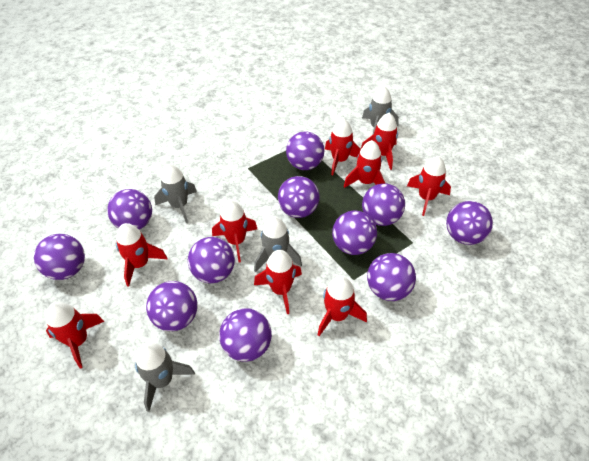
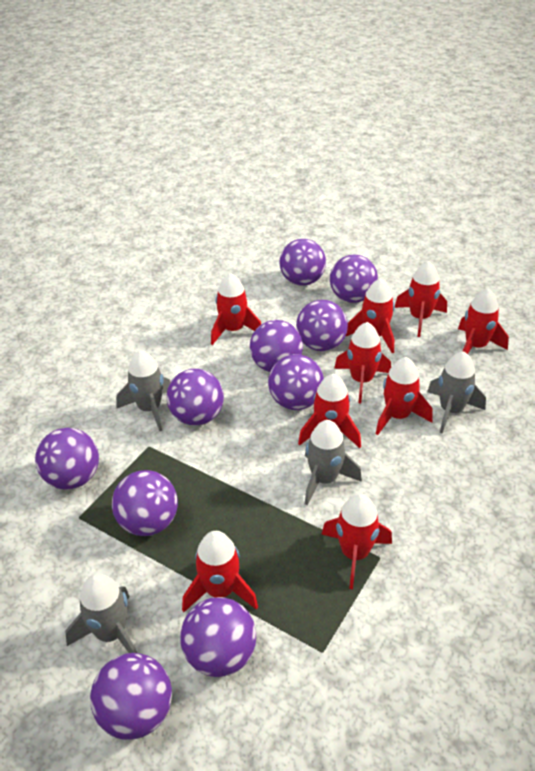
purple ball: [34,234,85,280] [107,189,152,230] [146,281,198,331] [188,237,235,283] [219,308,272,362] [278,176,320,218] [286,131,324,170] [332,210,377,255] [362,183,405,226] [367,253,416,301] [446,201,493,245] = 11 -> [35,428,99,490] [90,653,172,740] [112,470,178,536] [167,369,224,426] [180,597,256,677] [250,320,303,372] [268,354,324,410] [280,239,326,286] [296,300,348,351] [330,255,378,303] = 10

